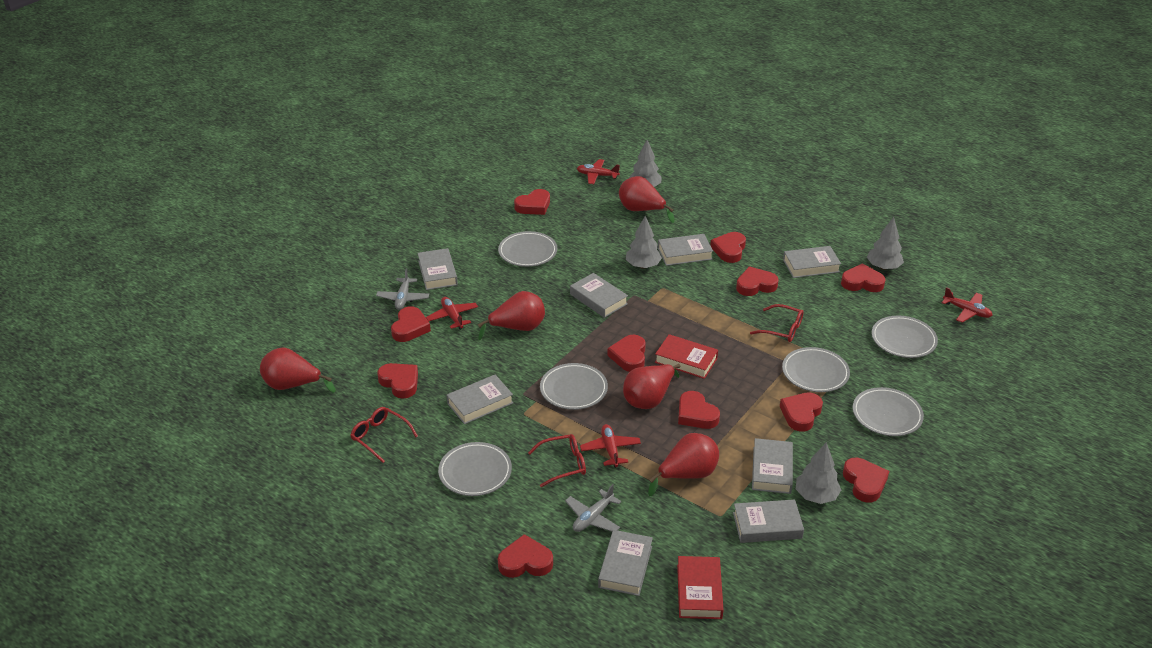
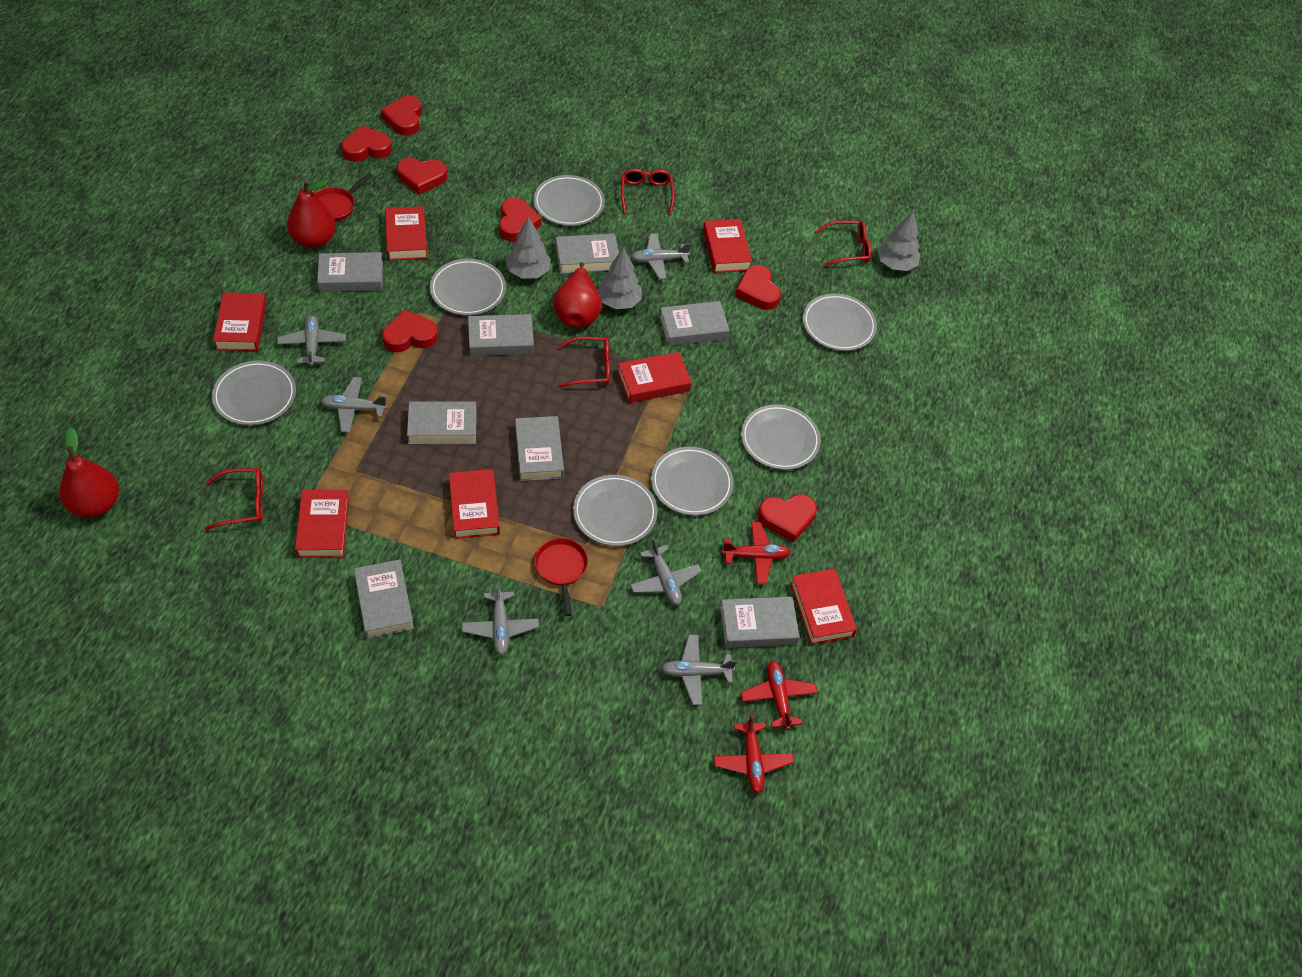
grey plane: [376,269,429,310] [565,484,621,532] = 2 -> [277,315,346,366] [321,377,387,433] [462,582,539,655] [630,538,702,605] [631,233,691,280] [661,635,737,705] = 6
grey plate: [438,442,512,496] [498,231,557,267] [540,363,608,410] [782,347,850,392] [853,387,924,436] [872,316,938,358] = 6 -> [212,360,296,426] [430,259,506,316] [533,175,605,226] [573,475,658,546] [651,447,734,516] [741,404,821,470] [803,294,877,351] = 7
grey tree: [626,216,662,269] [629,140,662,187] [796,442,841,504] [867,217,904,270] = 4 -> [506,216,551,279] [597,247,642,309] [877,211,920,271] = 3
red book: [655,334,718,379] [677,556,724,619] = 2 -> [213,292,267,351] [295,490,349,558] [385,206,427,260] [449,469,500,539] [618,352,692,403] [703,219,752,273] [790,569,857,645] = 7
red glasses: [350,407,418,463] [528,434,586,487] [750,304,803,342] = 3 -> [204,468,263,530] [558,337,610,388] [621,169,674,215] [816,221,871,266] = 4
red heart: [377,363,418,399] [391,306,431,342] [498,534,553,578] [514,189,550,215] [608,335,646,372] [678,391,720,429] [710,232,746,263] [736,266,779,296] [780,392,823,432] [841,263,885,292] [843,458,889,503] = 11 -> [342,125,392,162] [381,95,422,136] [382,310,438,352] [397,158,447,195] [499,198,542,241] [735,265,781,310] [758,494,817,542] = 7
red pan: none = 0 -> [314,173,373,222] [534,538,588,616] = 2
red pear: [260,347,335,393] [478,291,545,340] [619,176,674,223] [623,364,680,409] [648,433,719,496] = 5 -> [59,428,119,518] [287,180,336,248] [553,262,602,328] = 3
red plane: [426,297,478,330] [577,159,620,184] [580,424,641,468] [942,287,993,323] = 4 -> [714,713,794,794] [722,522,791,584] [741,661,818,730] = 3

